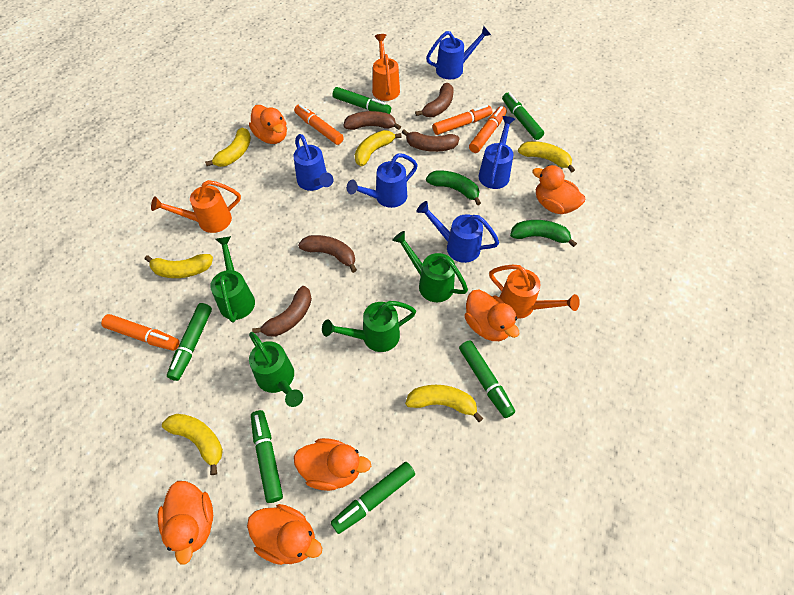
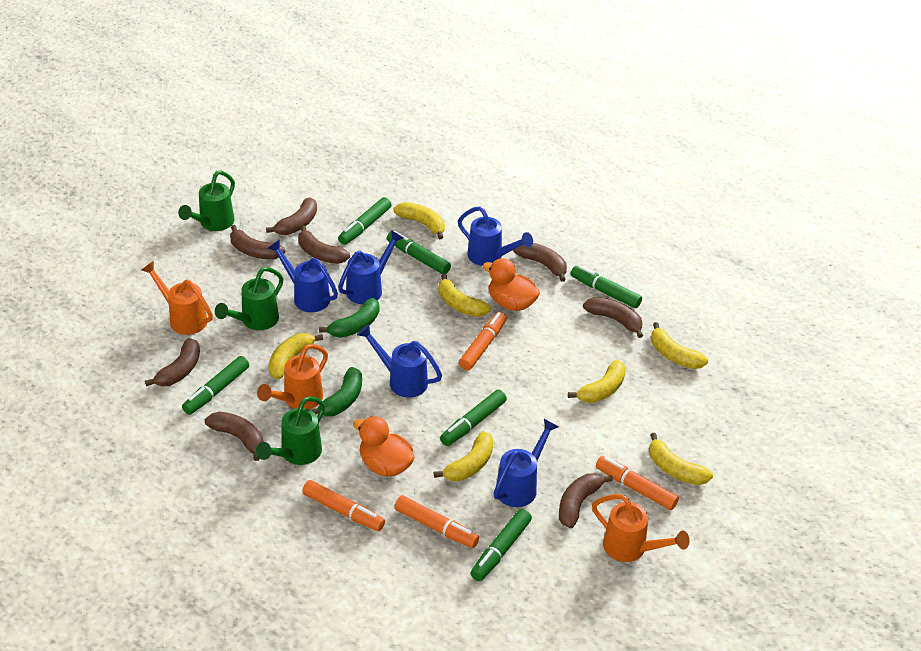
brown banana: [252,286,312,337] [298,235,357,273] [343,111,401,130] [402,129,459,152] [415,83,454,117] = 5 -> [145,338,200,387] [205,412,263,461] [230,225,286,259] [266,197,317,235] [298,225,350,264] [513,243,567,282] [559,473,613,528] [583,297,643,338] = 8
green watering can: [210,236,255,323] [249,332,303,407] [322,301,416,352] [392,231,468,302] = 4 -> [178,171,235,231] [215,267,284,330] [256,396,325,465] = 3
orange duck: [158,481,213,565] [247,504,322,565] [249,105,287,144] [294,438,371,491] [464,289,519,341] [532,165,585,214] = 6 -> [353,416,414,477] [482,258,540,311] = 2
yellow banana: [145,254,213,278] [162,414,223,475] [205,128,251,167] [355,130,402,166] [405,385,483,422] [518,141,575,173] = 6 -> [268,333,323,379] [393,202,445,239] [434,431,494,481] [438,274,491,317] [568,360,626,403] [649,433,713,485] [651,322,708,369] = 7

